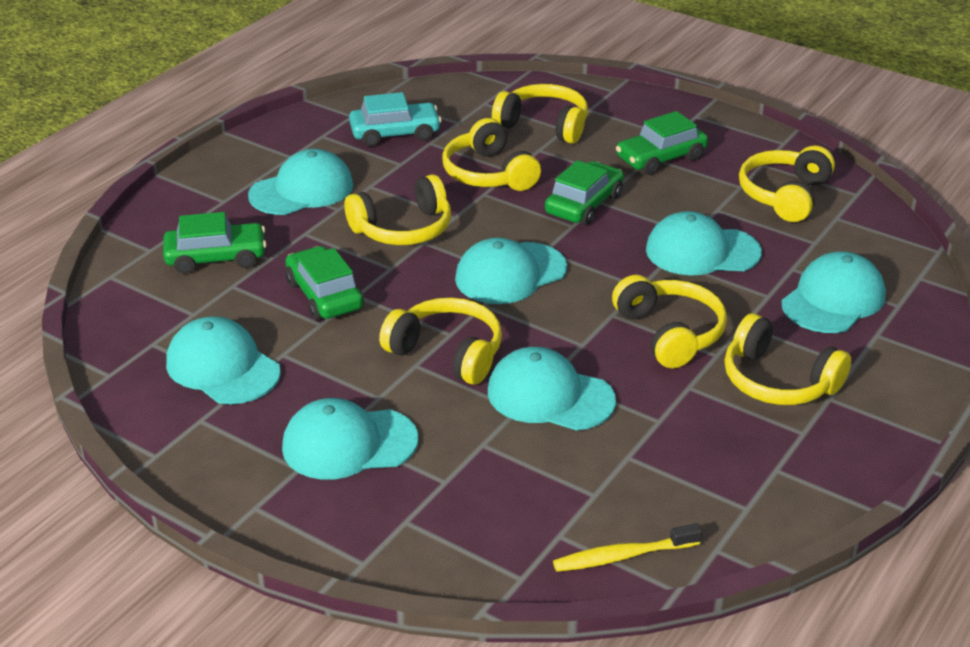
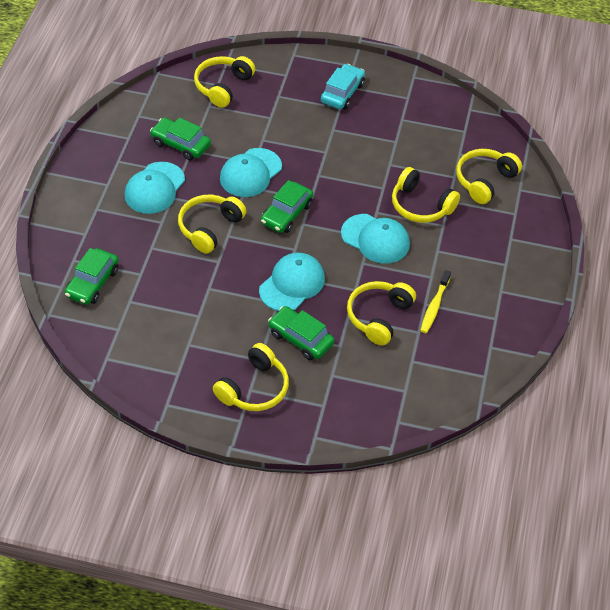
turquoise cap: [166,316,281,404] [248,149,354,215] [282,398,418,480] [455,238,567,304] [488,347,616,431] [646,211,762,276] [781,251,886,333] = 7 -> [125,162,185,214] [220,148,282,197] [259,253,325,311] [341,214,410,264] = 4
yellow headphones: [344,174,451,245] [379,297,502,385] [442,118,541,191] [492,84,588,144] [612,275,727,369] [725,313,851,405] [739,146,835,222] = 7 -> [178,195,246,254] [194,56,255,108] [213,343,289,411] [347,281,416,345] [392,167,460,223] [456,149,522,204] = 6

